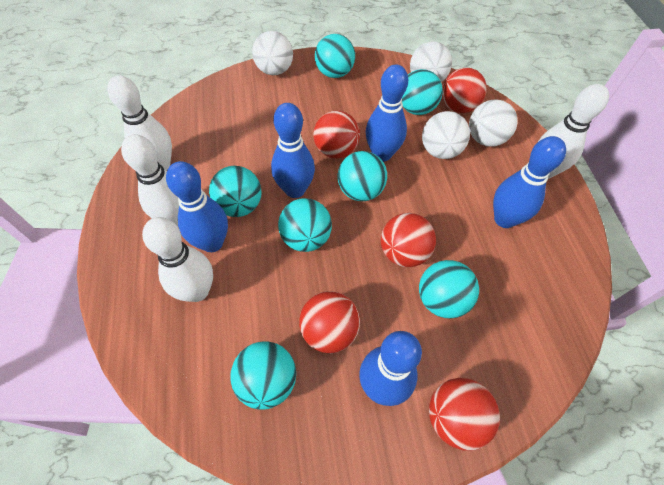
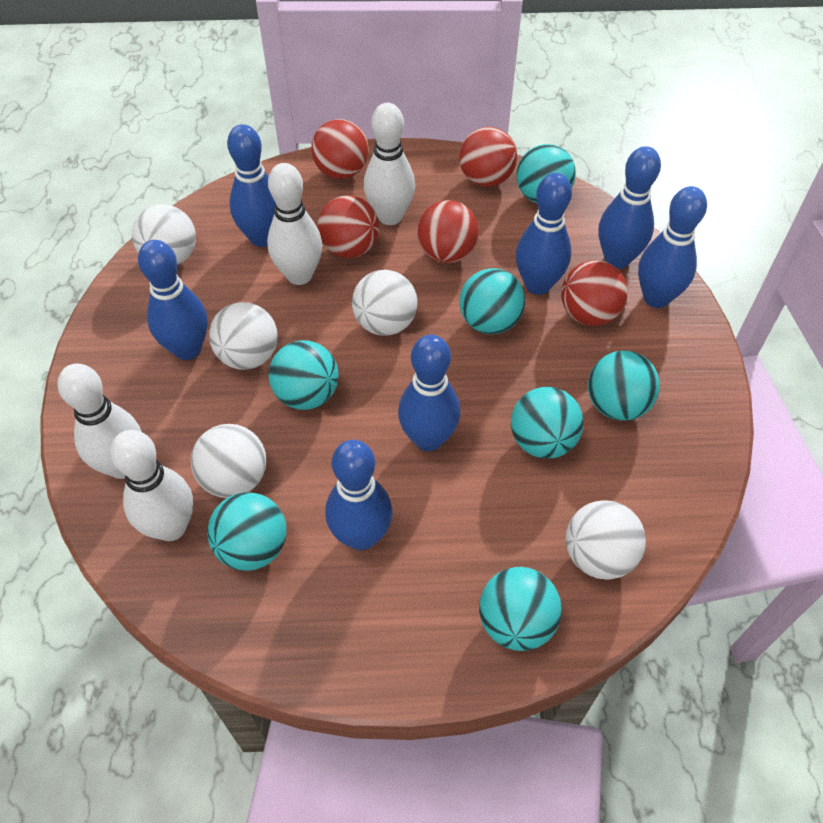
blue bowling pin: [166,161,228,252] [271,103,315,198] [359,331,422,406] [366,65,408,162] [493,136,566,228] = 5 -> [138,240,208,360] [227,124,275,247] [325,440,393,550] [398,335,461,451] [516,173,572,295] [598,146,661,269] [638,186,707,308] = 7
white ball: [252,31,293,75] [410,41,452,82] [422,111,470,159] [469,99,518,146] = 4 -> [132,204,196,265] [191,424,266,498] [209,302,278,370] [352,270,417,336] [566,500,646,580] = 5

